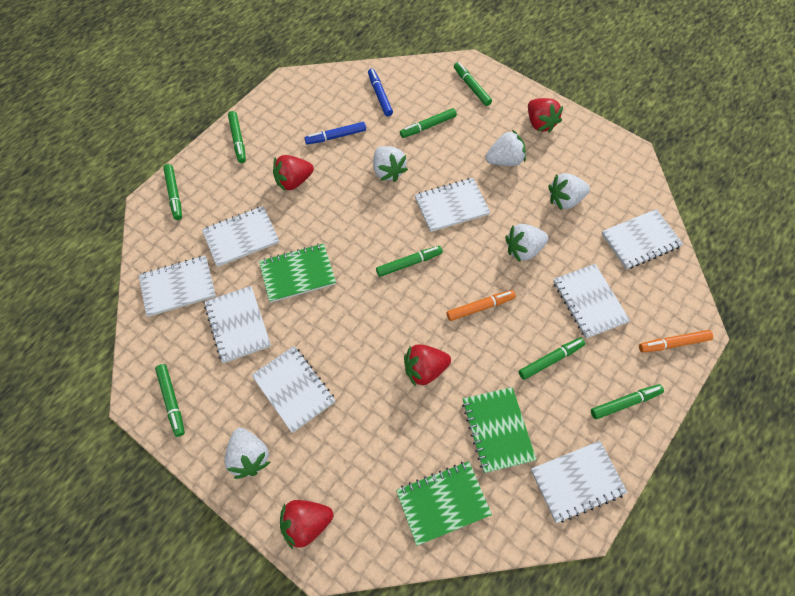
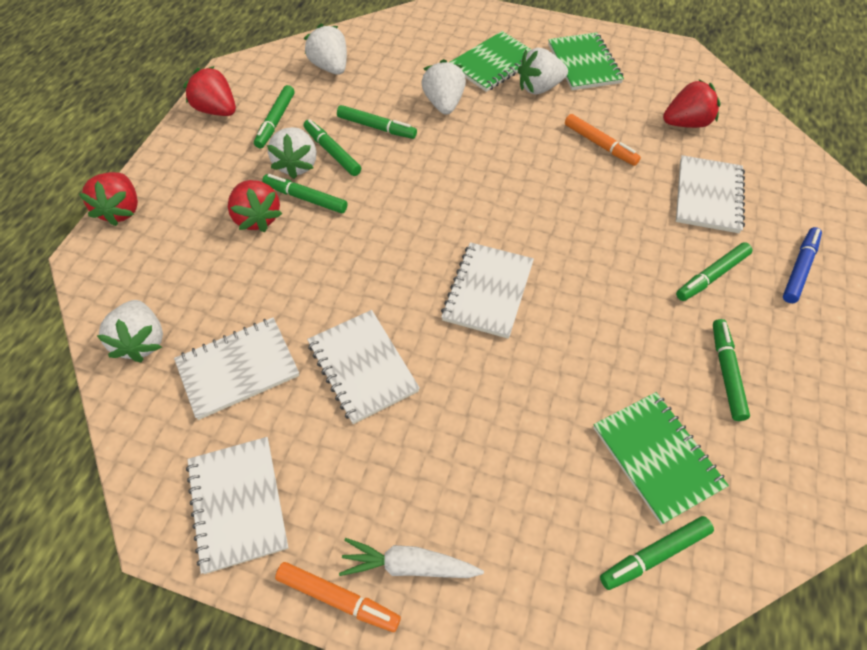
blue marker: [304,122,366,145] [368,69,393,116] = 2 -> [783,227,822,303] = 1
green marker: [155,364,185,437] [163,164,182,220] [228,111,246,163] [376,246,443,277] [400,108,457,138] [454,62,492,106] [519,337,585,380] [591,384,664,419] = 8 -> [254,85,295,148] [262,174,347,214] [303,119,361,176] [337,105,417,139] [600,516,714,590] [676,242,753,301] [713,319,750,421] = 7
white carrot: none = 0 -> [339,538,484,578] = 1
white notebook: [139,256,216,317] [202,206,279,267] [204,286,271,363] [251,346,335,433] [415,178,490,232] [531,441,628,523] [553,264,630,339] [601,209,683,269] = 8 -> [174,318,299,420] [186,437,288,574] [307,310,420,424] [441,242,534,339] [676,155,745,233] = 5

